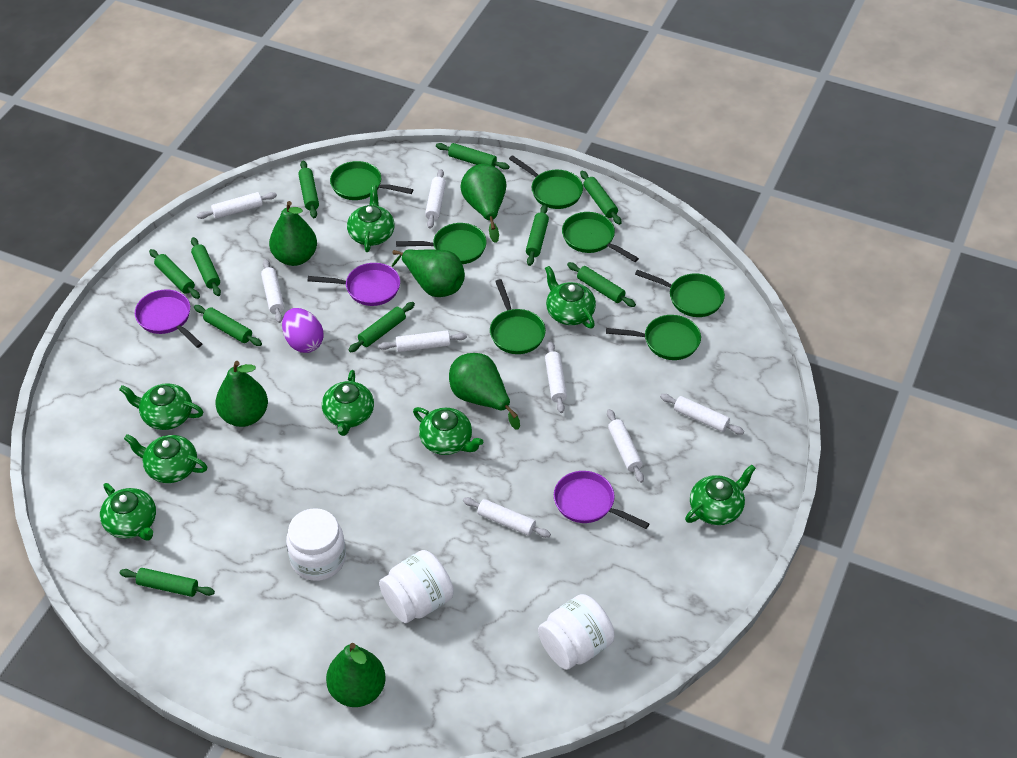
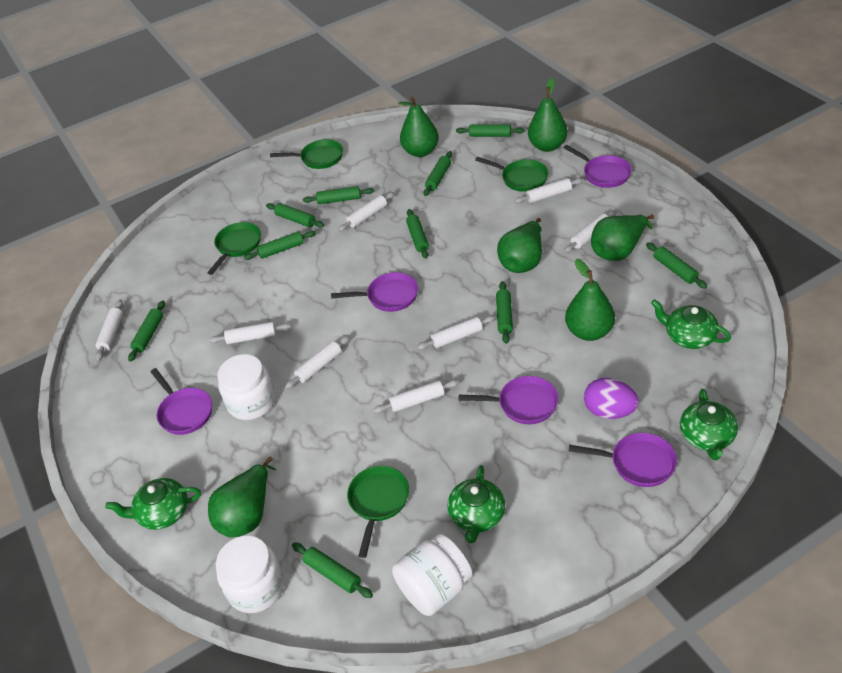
green pan: [330,161,413,200] [396,223,487,264] [490,279,546,354] [509,155,583,209] [562,212,639,262] [606,315,701,360] [635,270,725,317] = 7 -> [207,222,261,275] [270,139,343,169] [347,466,409,558] [475,157,548,192] = 4
green teapot: [100,483,156,540] [119,383,203,430] [124,434,208,483] [322,370,374,436] [347,185,395,252] [413,407,483,455] [545,266,596,328] [685,465,756,525] = 8 -> [106,478,201,530] [447,465,505,543] [651,299,731,349] [680,389,738,460] = 4
purple pan: [135,289,202,348] [307,263,400,306] [554,471,650,529] = 3 -> [151,368,212,435] [331,272,418,312] [459,376,558,424] [563,145,632,188] [569,433,677,487] = 5

